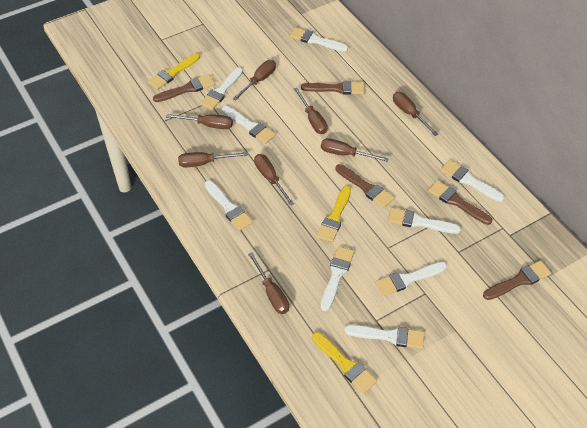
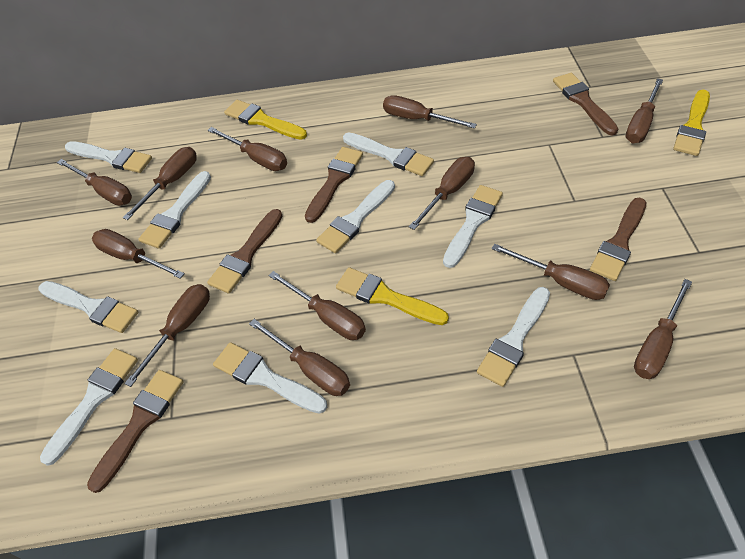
brown screwdriver: [166,114,233,129] [178,152,248,168] [233,60,276,100] [248,252,289,314] [254,154,294,206] [294,88,328,134] [321,138,389,162] [393,92,439,136] = 8 -> [57,159,132,206] [92,229,185,279] [123,147,197,220] [124,284,210,387] [208,127,287,171] [249,319,350,396] [268,271,366,340] [383,95,477,129] [409,157,475,230] [492,244,610,300] [626,78,663,143] [634,279,692,379] = 12

